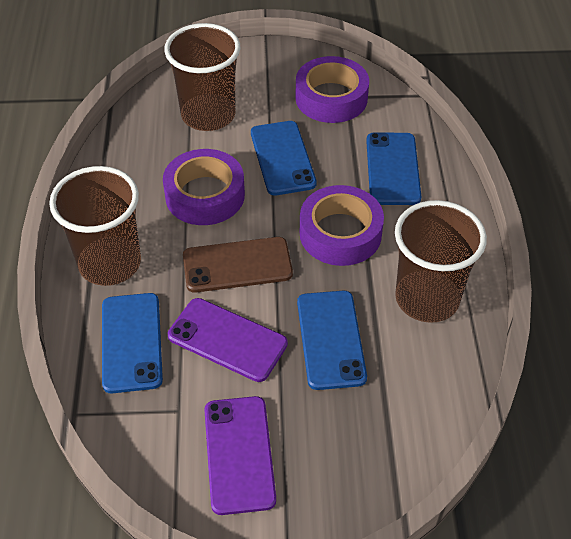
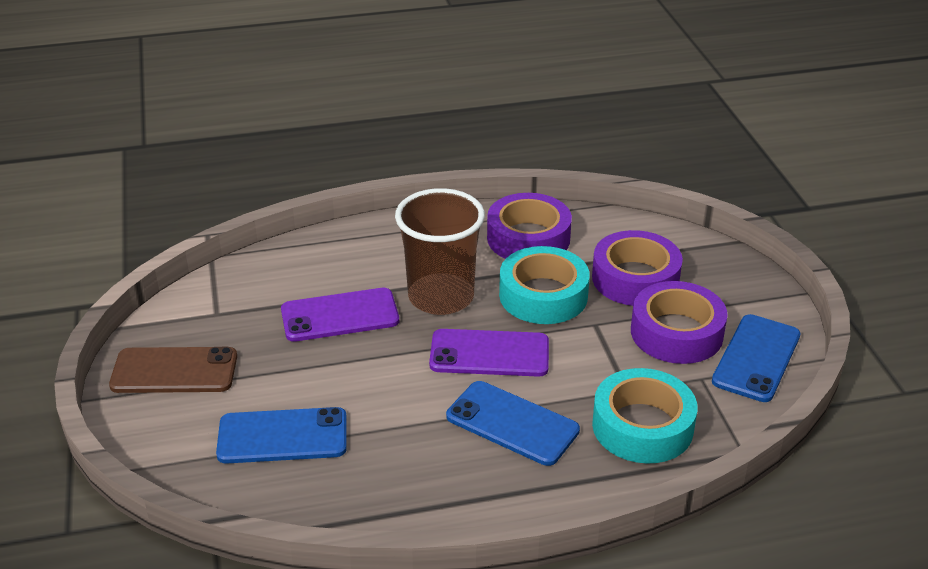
blue phone: [102,293,163,393] [251,121,317,195] [297,291,367,390] [366,132,421,205] = 4 -> [216,407,347,464] [446,381,580,466] [712,314,800,402] = 3
brown cup: [49,166,141,286] [164,23,240,131] [395,200,487,323] = 3 -> [395,188,485,315] = 1
turquoise tape: none = 0 -> [499,246,590,324] [592,368,698,464] = 2

